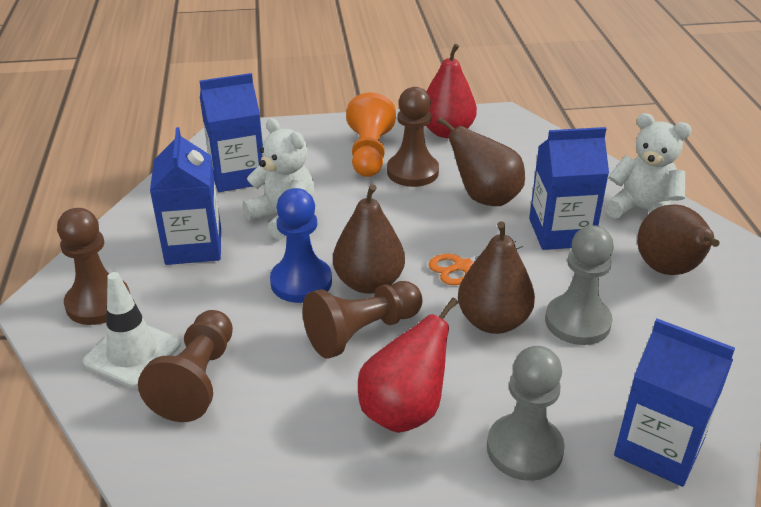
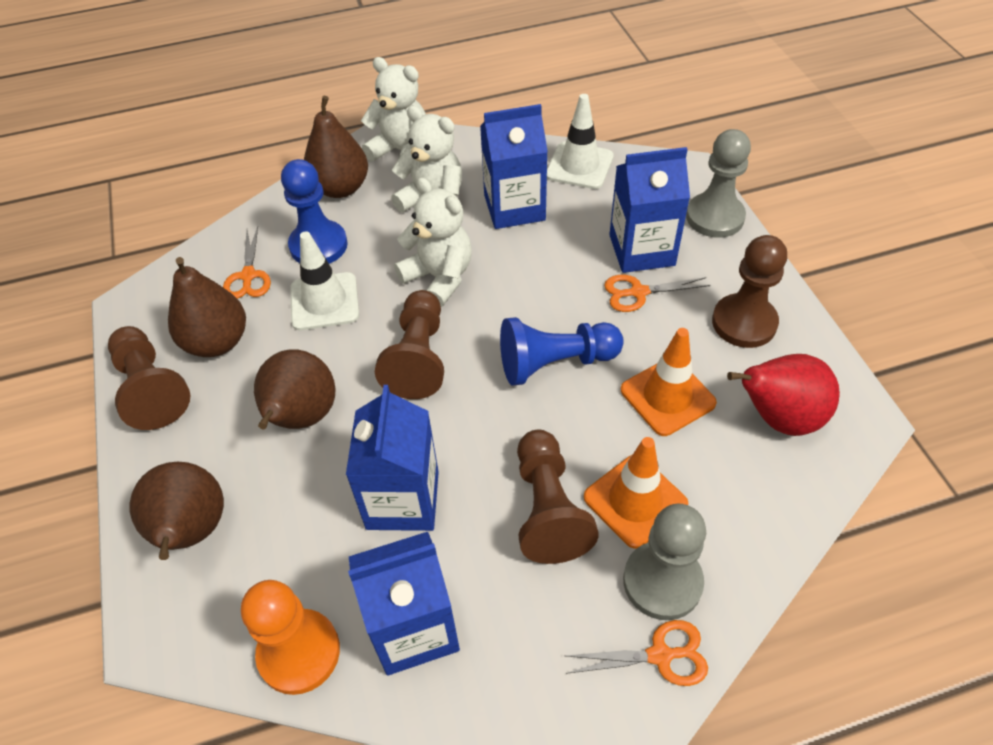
blue pawn: [270,188,332,303] = 1 -> [281,159,348,264] [500,317,624,386] = 2
orange scissors: [428,241,523,285] = 1 -> [223,226,271,299] [565,620,708,686] [604,275,711,312] = 3
orange traffic cone: none = 0 -> [584,437,688,549] [621,328,717,436] = 2
red pear: [358,298,458,433] [426,44,477,138] = 2 -> [727,354,840,436] = 1
white teddy bear: [243,118,315,240] [605,113,692,219] = 2 -> [361,57,426,173] [391,106,462,212] [394,177,472,307] = 3
white traffic cone: [83,272,181,388] = 1 -> [290,231,359,330] [547,94,614,189] = 2

